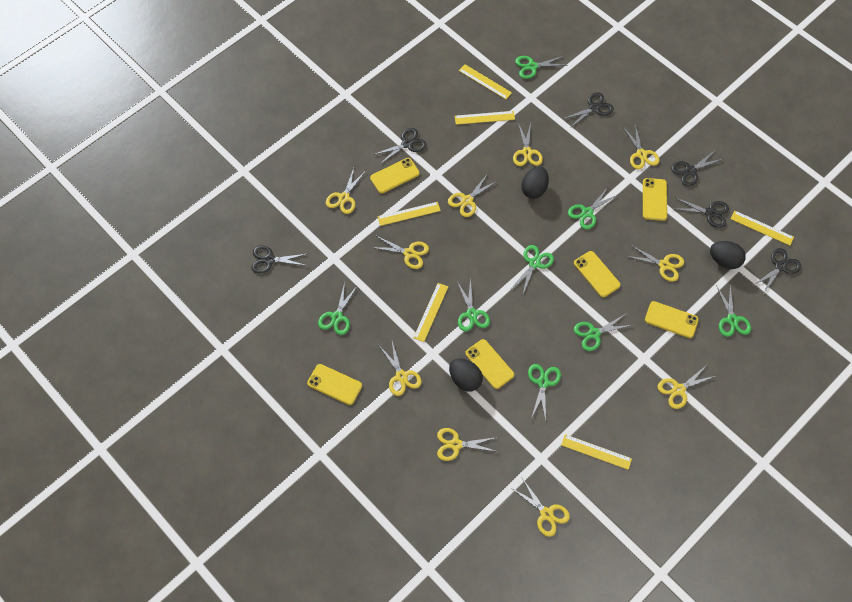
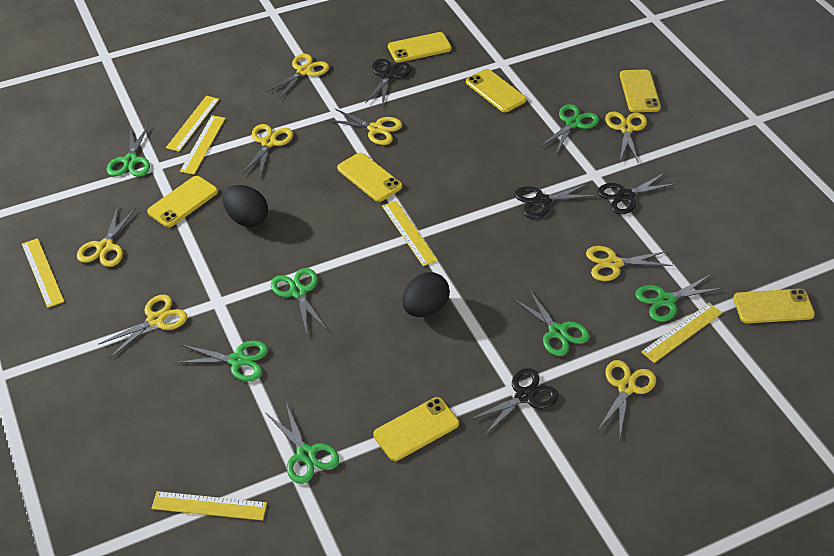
black egg: [449,358,483,391] [521,167,549,199] [710,241,746,269] = 3 -> [223,185,268,227] [402,272,450,317] = 2
black scissors: [251,246,308,274] [373,128,426,165] [563,92,614,128] [671,151,723,186] [675,197,729,228] [752,248,801,295] = 6 -> [365,59,411,107] [469,368,559,436] [515,183,597,218] [597,173,677,214] = 4
green scissors: [318,282,358,335] [457,278,490,332] [512,245,554,294] [515,56,566,79] [528,364,561,421] [568,187,617,230] [574,313,632,351] [716,285,751,337] = 8 -> [106,125,150,177] [175,341,268,382] [265,403,339,484] [271,268,328,335] [512,289,590,356] [541,104,599,154] [635,274,722,322] = 7
yellow phone: [307,364,362,405] [370,158,420,194] [465,339,514,389] [574,251,621,297] [643,178,667,221] [645,301,699,338] = 6 -> [147,176,218,227] [337,153,402,202] [373,397,459,461] [388,32,452,62] [466,69,526,112] [620,69,661,112] [733,289,815,323] = 7
yellow scissors: [326,168,365,214] [371,236,429,269] [380,341,422,396] [437,428,498,461] [448,175,497,217] [513,123,543,166] [513,478,570,537] [623,124,659,169] [626,245,684,282] [658,365,715,409] = 10 -> [77,206,136,267] [98,295,187,358] [242,124,293,178] [266,54,329,100] [326,108,402,145] [586,246,673,281] [597,360,656,435] [605,112,647,164] = 8

